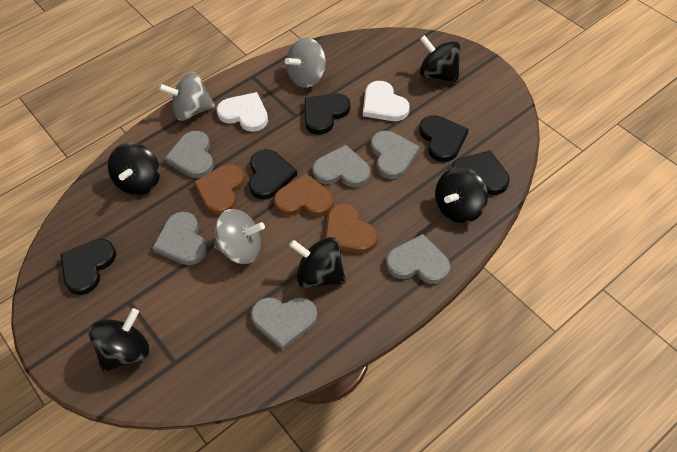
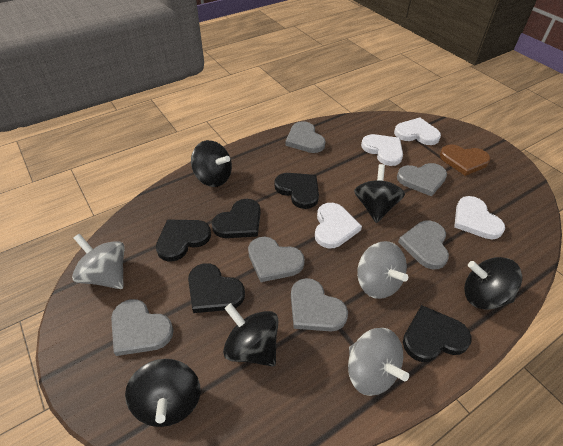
brown heart: [194,164,245,215] [274,173,334,217] [325,203,378,253] = 3 -> [440,145,491,176] = 1
white heart: [217,92,268,132] [363,81,410,121] = 2 -> [315,203,362,248] [361,134,403,166] [394,118,441,145] [454,196,505,239] = 4

